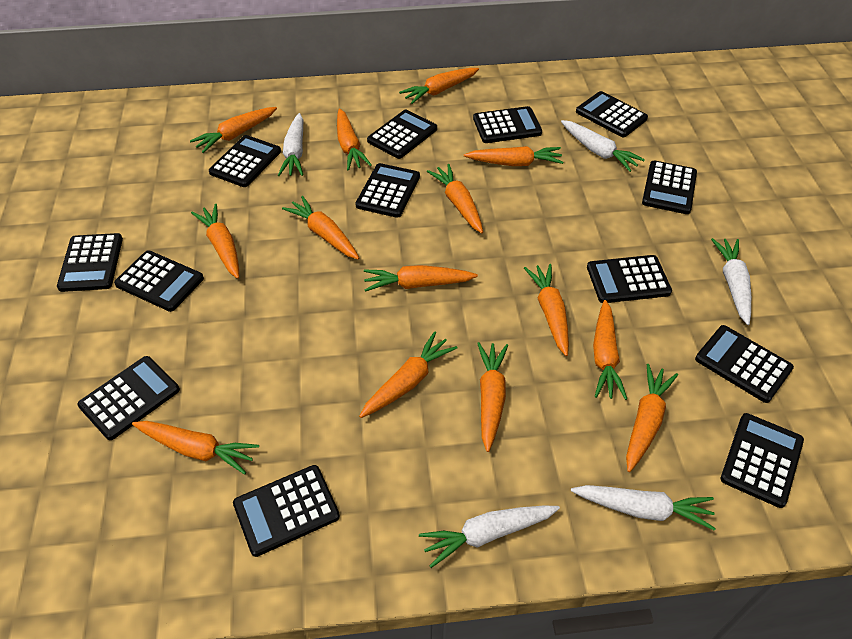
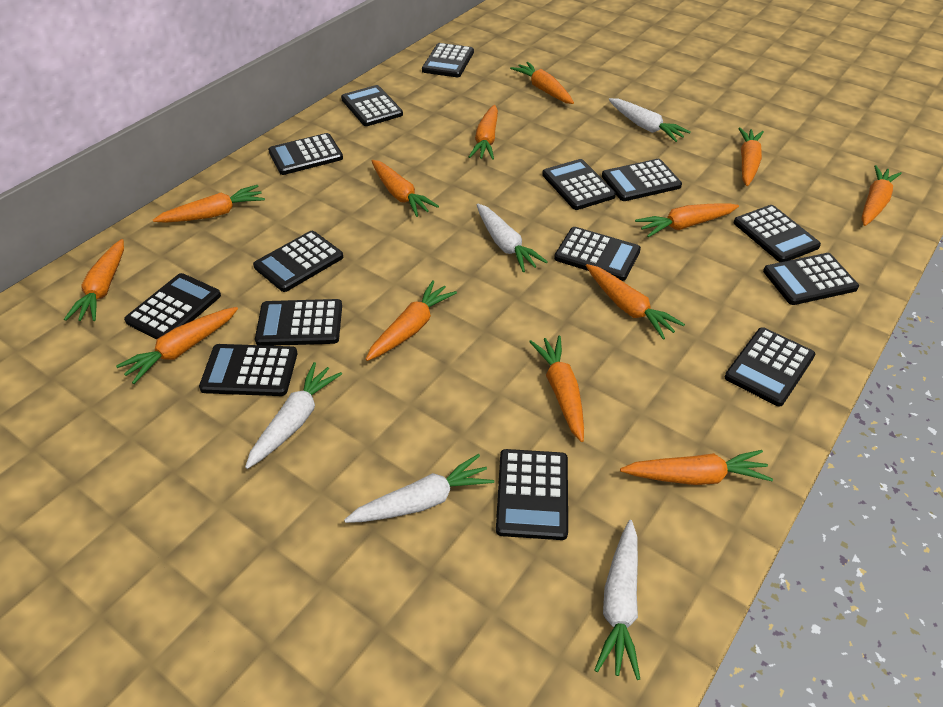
black calculator: [57,233,123,292] [77,356,180,440] [114,250,204,312] [209,135,281,187] [233,465,340,557] [355,163,420,218] [367,109,437,159] [473,106,542,143] [576,91,648,137] [587,255,672,303] [642,160,697,214] [695,325,794,403] [721,413,804,508] = 13 -> [124,273,221,339] [199,344,297,396] [253,231,343,292] [255,299,342,346] [268,133,343,175] [341,85,403,126] [422,43,474,77] [496,449,568,540] [542,159,616,210] [554,227,641,281] [602,159,682,201] [725,327,815,406] [734,205,821,262] [763,253,859,305] = 14
orange carrot: [132,421,259,475] [190,107,277,153] [191,204,239,279] [282,196,359,259] [337,108,372,171] [359,331,457,418] [364,265,478,292] [399,68,479,104] [427,164,483,233] [464,146,563,166] [477,342,508,452] [524,264,569,356] [593,300,627,400] [626,364,678,472] = 14 -> [64,239,124,321] [116,307,238,384] [153,185,265,223] [365,280,457,361] [371,160,439,217] [469,105,498,160] [510,62,574,104] [529,336,584,442] [586,264,685,340] [620,450,773,485] [635,203,739,237] [738,128,764,186] [862,165,902,226] = 13

